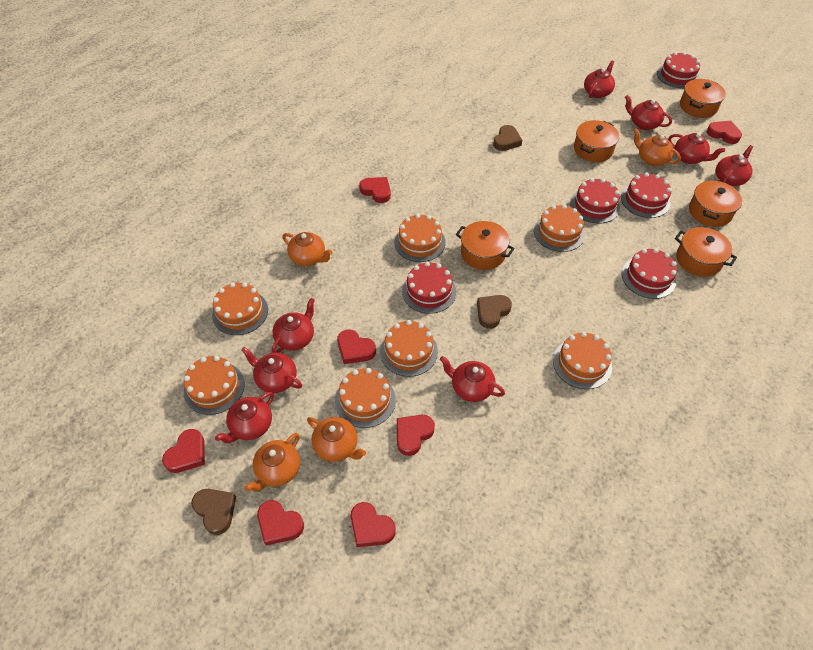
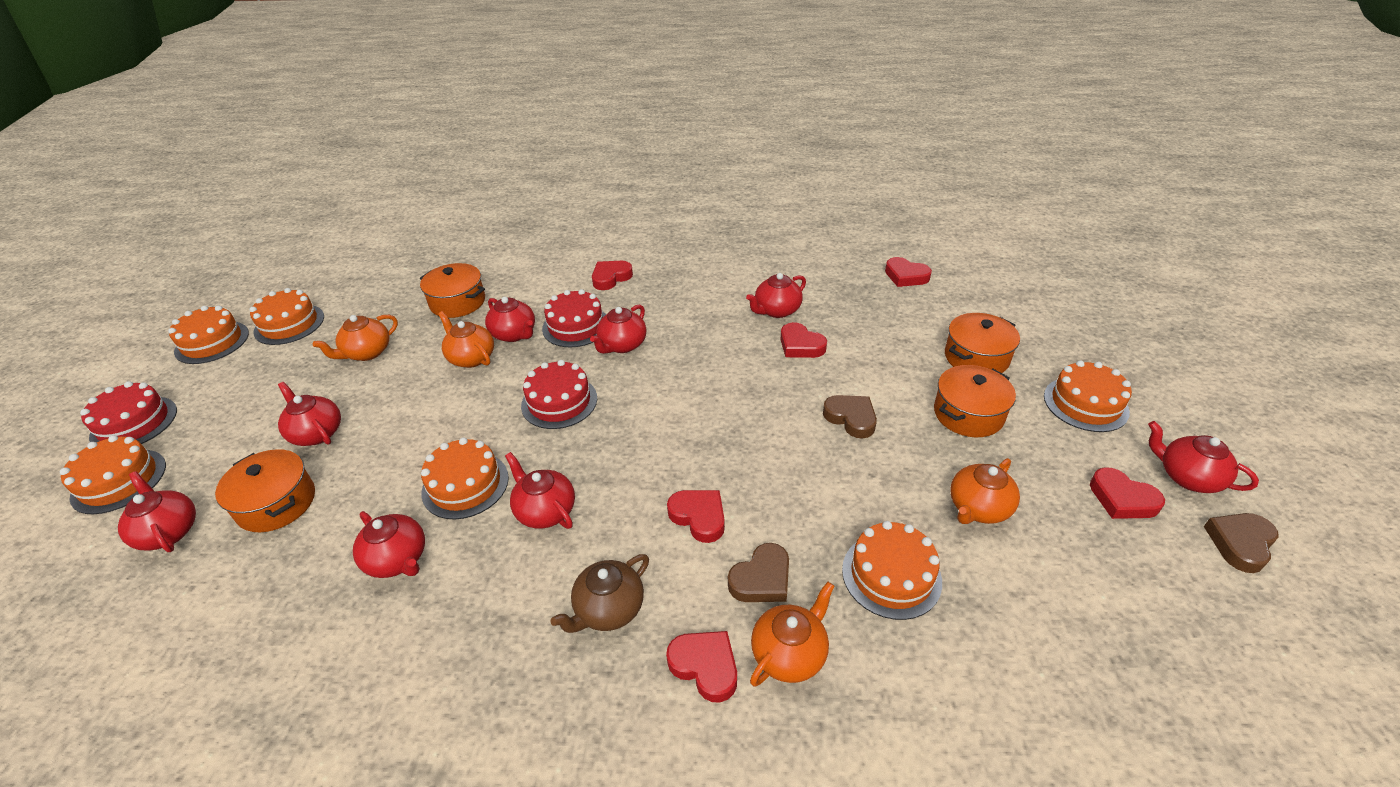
brown teapot: none = 0 -> [550,554,649,633] = 1
orange cake: [184,356,245,415] [212,282,268,335] [335,368,396,428] [380,320,438,377] [395,214,446,262] [534,204,585,252] [553,332,612,389] = 7 -> [60,435,166,514] [168,305,249,364] [249,288,324,345] [421,438,509,519] [842,521,942,620] [1044,360,1132,432] = 6
orange pot: [456,221,515,270] [574,120,619,162] [675,227,737,277] [680,79,726,118] [689,180,742,227] = 5 -> [215,449,315,532] [420,263,485,318] [934,365,1016,437] [945,313,1020,373] = 4
red cake: [402,262,456,314] [570,178,620,223] [621,172,671,218] [622,248,677,299] [657,52,700,89] = 5 -> [80,381,177,444] [521,360,597,429] [542,289,606,347] = 3
red heart: [162,429,205,473] [257,500,304,545] [337,329,376,364] [351,502,396,547] [359,177,391,203] [397,415,435,456] [707,121,742,144] = 7 -> [592,261,633,290] [666,631,737,702] [667,490,725,543] [781,322,827,358] [885,257,932,287] [1090,467,1165,519] = 6

